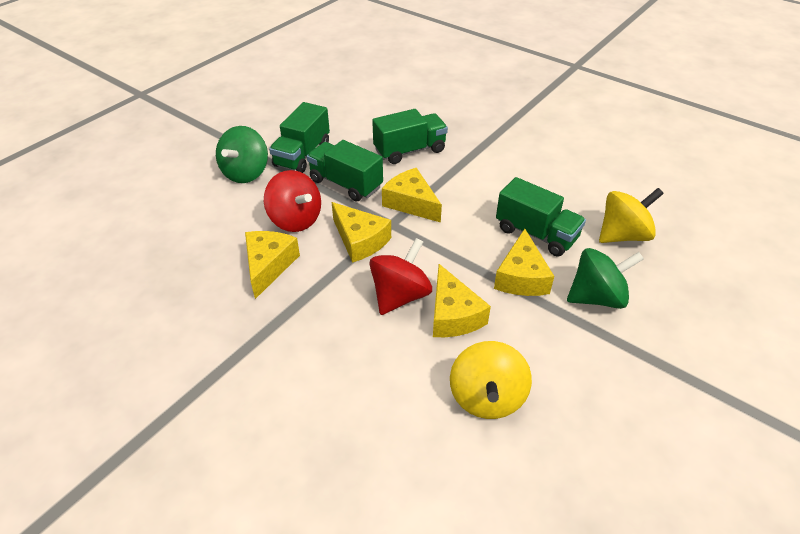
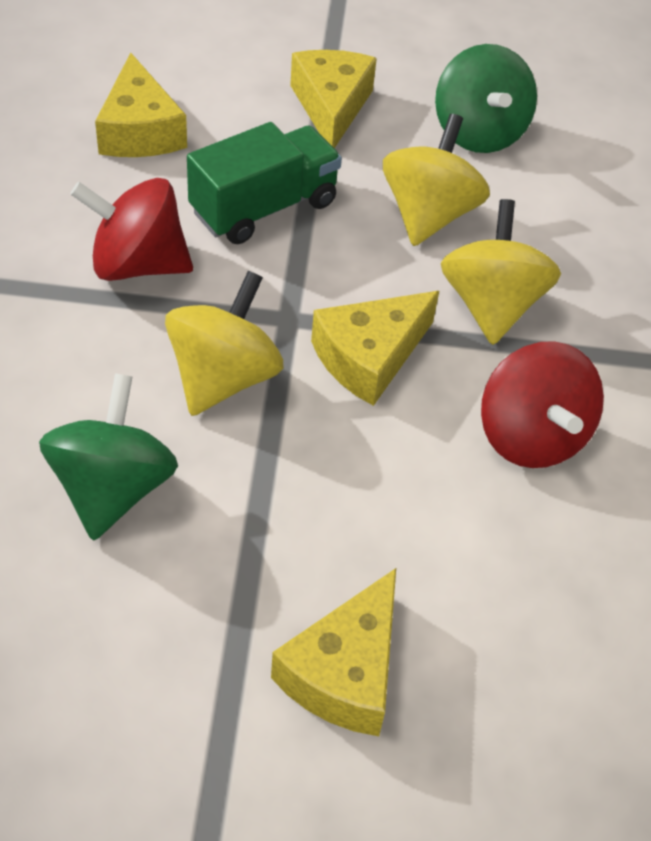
green truck: [269,102,330,173] [307,140,383,202] [372,109,448,164] [496,177,586,256] = 4 -> [187,122,342,244] = 1
yellow cheese: [245,231,300,299] [332,202,391,263] [382,168,442,223] [433,264,491,337] [494,229,554,296] = 5 -> [95,52,187,157] [271,568,396,736] [290,50,377,148] [311,291,439,406] = 4
yellow spinning top: [450,341,532,419] [599,188,664,243] = 2 -> [165,271,283,416] [383,114,490,246] [441,199,561,345] = 3

